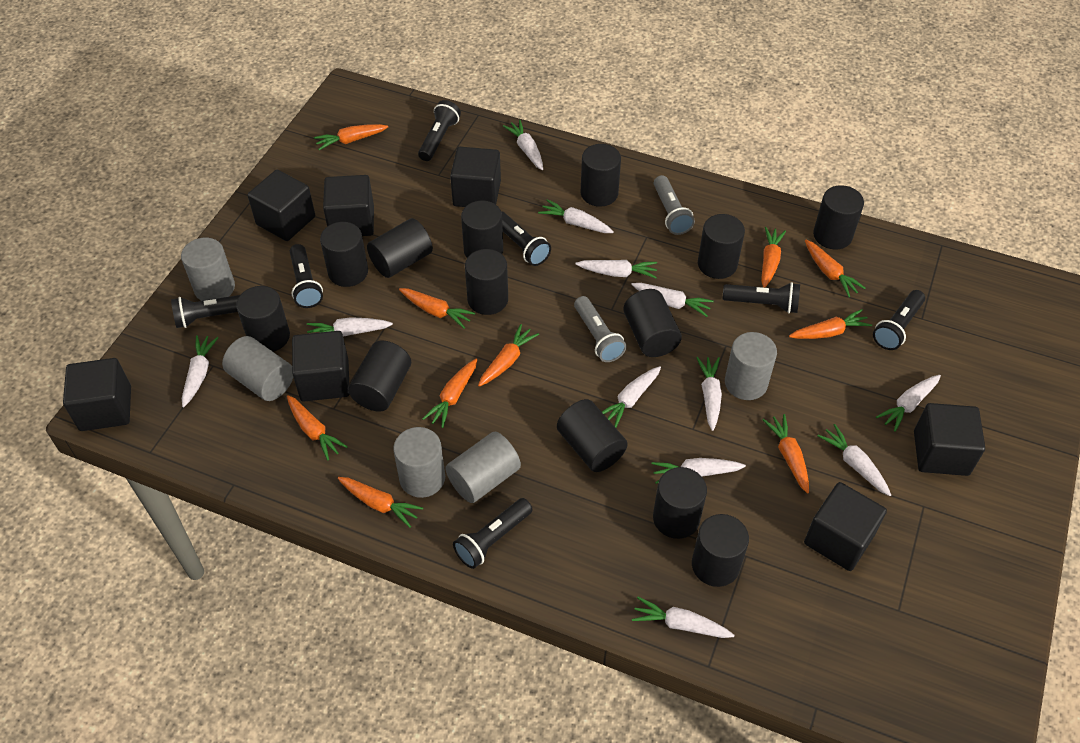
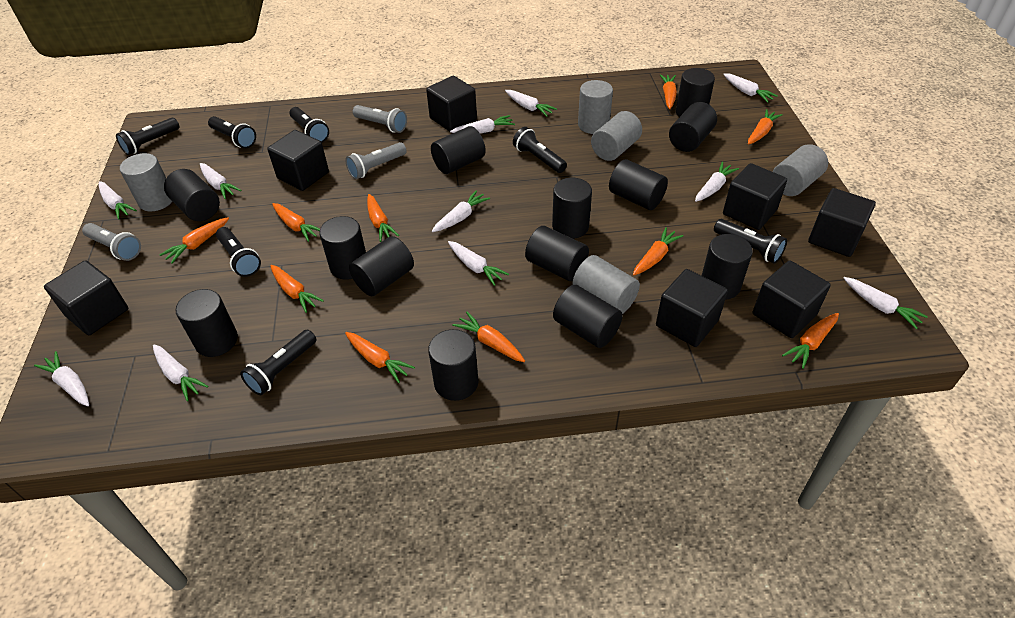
grey flashlight: [574,296,627,362] [654,175,695,235] = 2 -> [82,223,141,261] [345,142,407,179] [353,105,407,133] = 3
white carrot: [182,335,219,407] [307,317,393,337] [503,120,543,170] [538,199,614,233] [575,260,657,278] [602,366,661,428] [631,283,714,317] [632,597,735,638] [652,458,746,484] [696,357,722,431] [818,424,891,496] [876,375,941,432] = 12 -> [34,351,89,406] [98,181,137,220] [153,344,209,401] [200,163,241,199] [432,190,490,232] [448,241,509,286] [450,115,515,133] [505,90,557,117] [695,162,739,202] [723,73,778,103] [843,277,928,329] = 11

